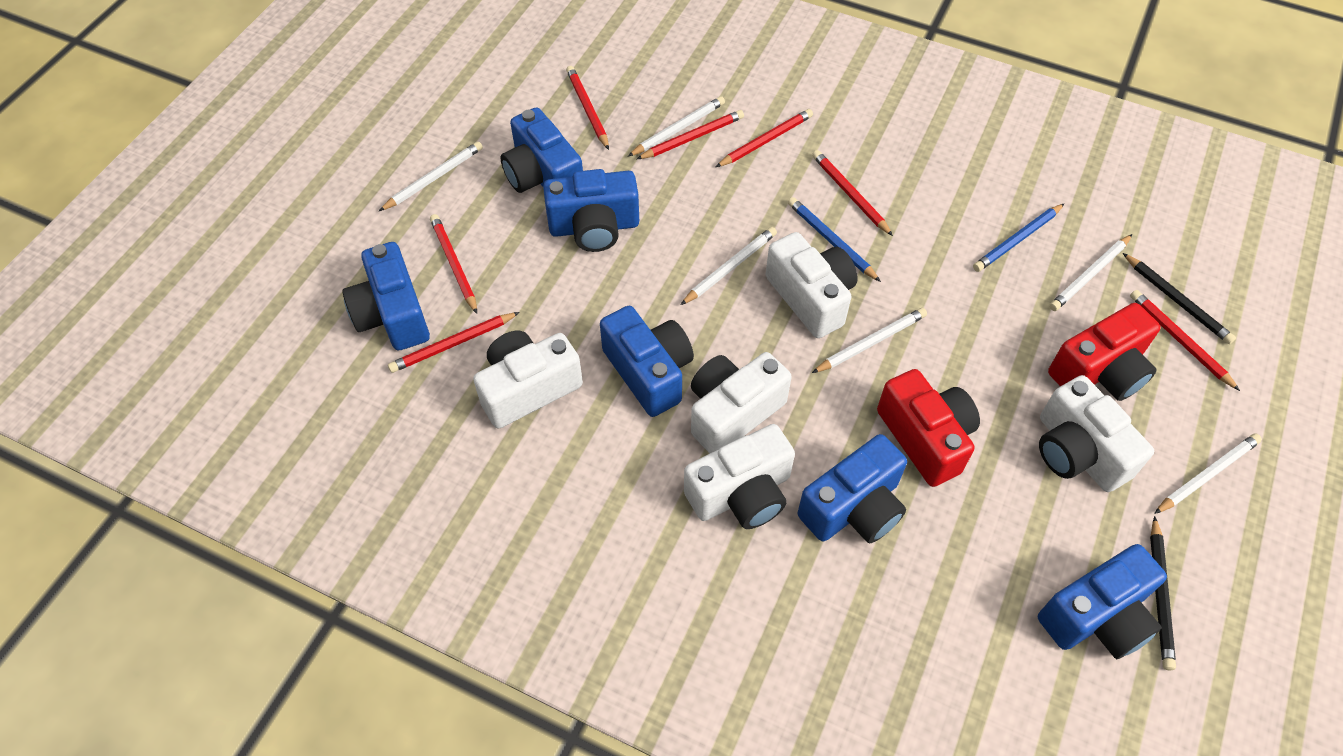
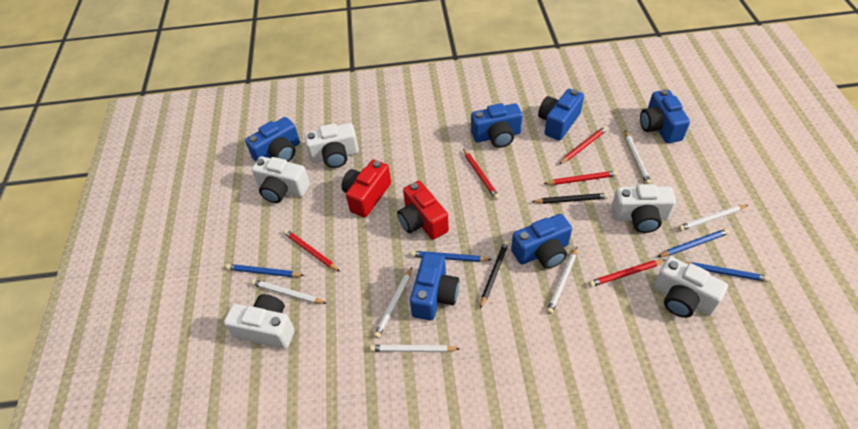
blue pencil: [788,197,881,282] [973,203,1065,272] = 2 -> [226,264,304,277] [411,251,492,262] [657,228,730,257] [684,262,770,282] = 4
red pencil: [388,312,520,373] [430,214,477,314] [566,66,609,150] [637,110,744,159] [716,109,813,167] [812,150,893,236] [1130,290,1240,391] = 7 -> [283,229,340,272] [463,149,500,200] [543,171,618,185] [559,126,608,164] [589,260,665,287] = 5

